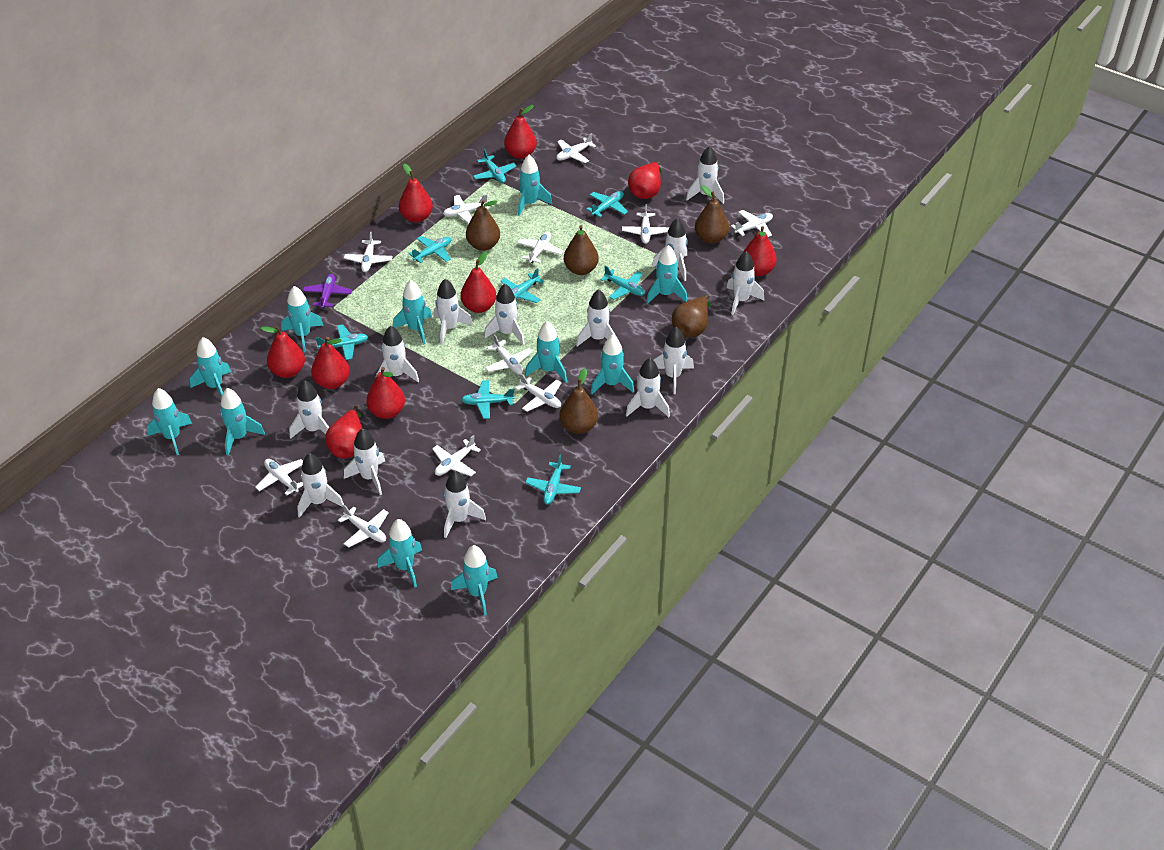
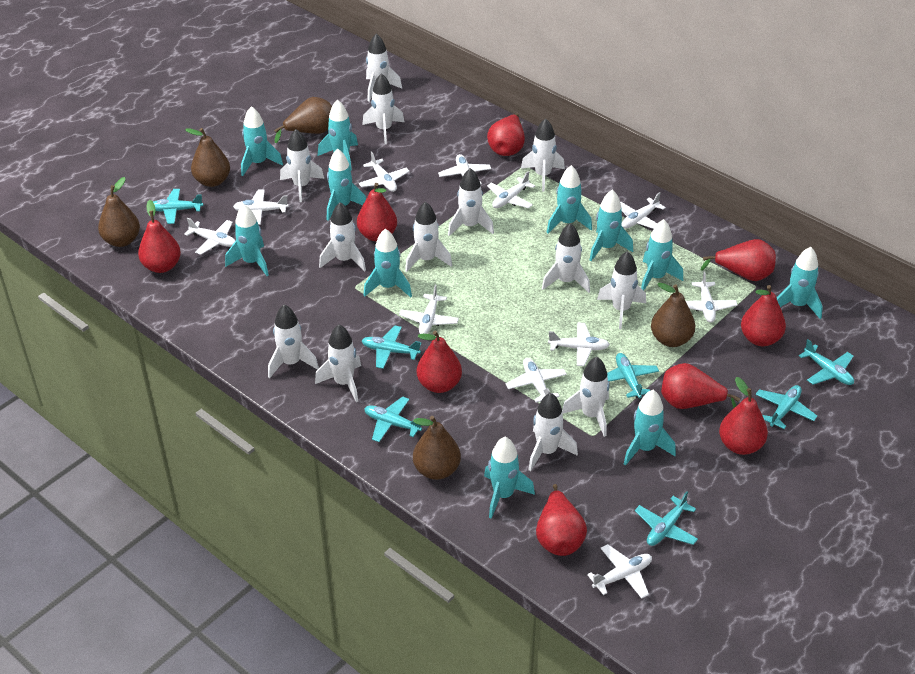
purple plane: [303,274,352,309] = 1 -> none = 0
turquoise plane: [316,324,368,360] [409,236,451,263] [461,380,515,419] [473,149,516,183] [501,268,544,303] [525,455,581,504] [586,191,628,217] [600,266,645,300] = 8 -> [153,189,203,224] [362,325,422,369] [364,396,422,442] [607,353,659,398] [635,491,698,546] [755,385,817,429] [799,339,854,385] = 7

